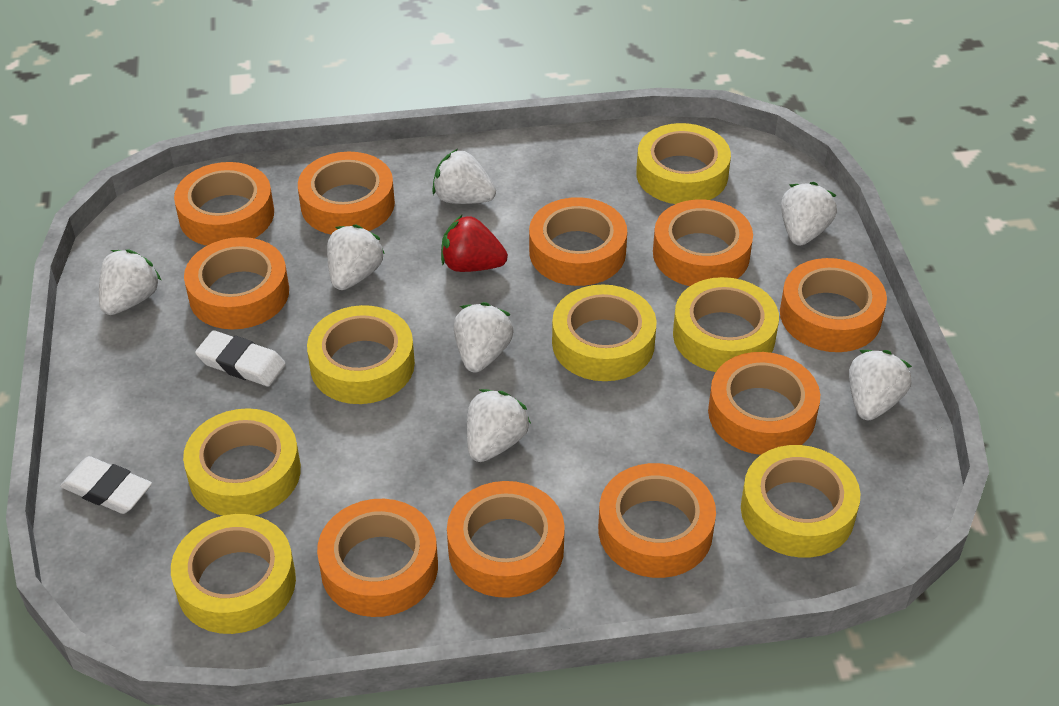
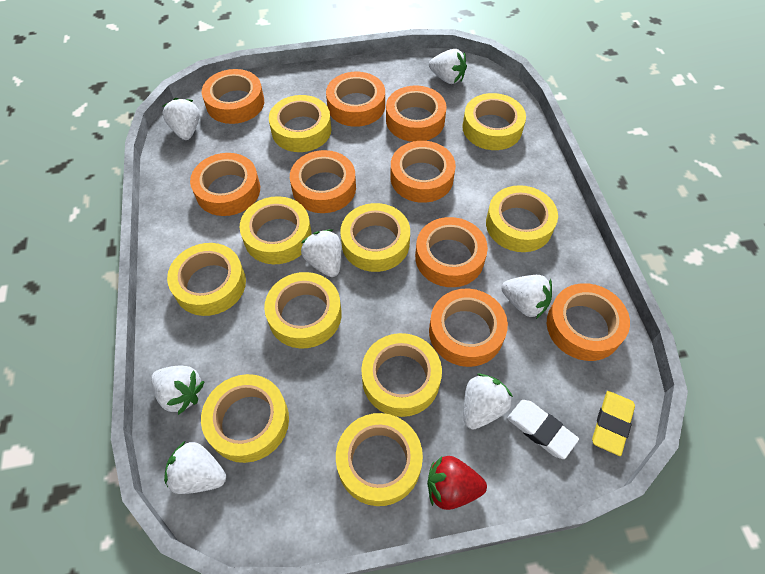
orange tape: [174,162,274,246] [184,237,289,330] [298,152,395,234] [317,499,438,617] [447,481,565,598] [529,197,627,286] [598,463,716,578] [653,200,753,286] [708,352,820,455] [780,258,887,352] = 10 -> [190,153,260,216] [202,69,264,124] [290,150,356,213] [326,72,385,127] [386,85,447,142] [390,141,456,203] [415,217,488,287] [429,289,508,367] [547,283,630,361] = 9
white eraser: [60,456,152,514] [195,330,286,386] = 2 -> [507,400,579,459] = 1
yellow eraser: none = 0 -> [592,391,635,456] = 1
yellow tape: [171,514,296,634] [183,408,301,516] [307,305,415,404] [552,284,657,381] [636,123,731,204] [673,277,779,372] [741,445,861,558] = 7 -> [167,243,246,316] [201,374,289,463] [240,196,311,264] [264,272,342,349] [269,95,331,152] [336,413,423,506] [340,203,410,272] [361,333,442,417] [462,93,526,150] [486,185,558,252] = 10

